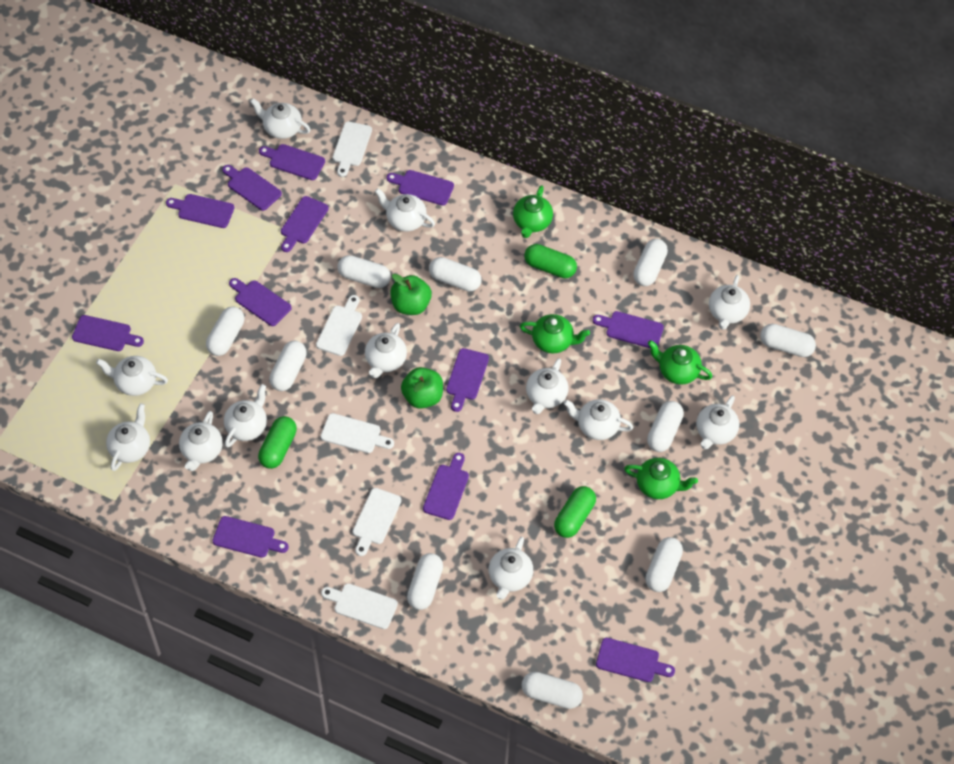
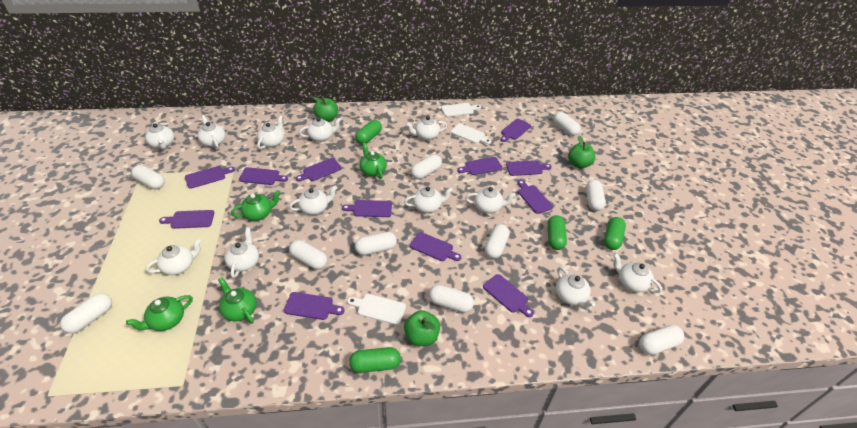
green apple: [390,274,432,315] [401,367,443,409] = 2 -> [312,97,338,122] [404,310,440,346] [568,136,595,169] = 3
green capsule: [258,416,297,469] [524,244,577,278] [554,486,596,538] = 3 -> [349,347,401,373] [355,120,382,144] [547,215,567,250] [604,217,626,250] = 4
white cutting board: [316,295,362,356] [321,413,394,453] [321,583,398,629] [333,122,372,177] [353,488,401,556] = 5 -> [347,294,406,325] [441,103,481,117] [451,123,491,144] = 3

